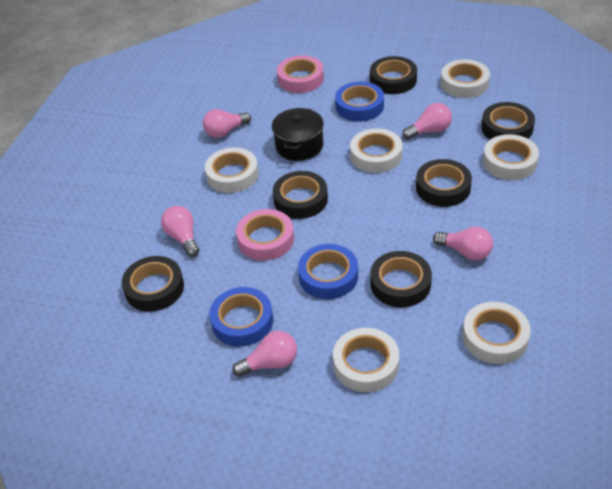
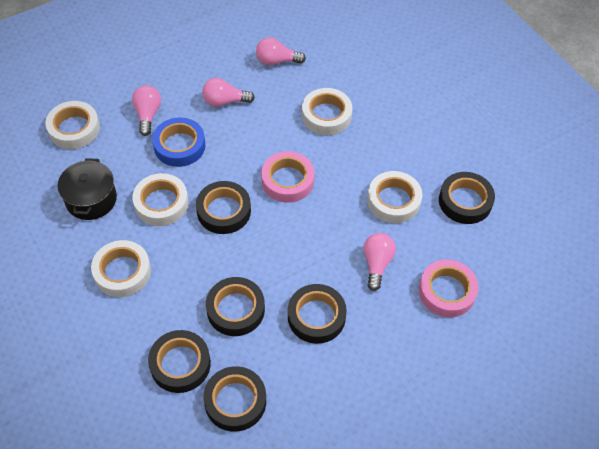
blue tape: [209,287,273,346] [298,244,358,299] [335,82,384,122] = 3 -> [152,117,205,167] = 1
pink light bulb: [161,206,199,257] [203,109,251,138] [232,331,297,377] [402,103,452,139] [433,227,493,261] = 5 -> [132,85,161,136] [202,78,255,107] [256,37,306,65] [364,233,396,291] = 4
white tape: [205,148,259,193] [333,328,399,392] [350,128,402,173] [441,59,490,98] [463,302,531,364] [483,134,539,180] = 6 -> [46,101,100,149] [91,240,151,297] [133,173,188,226] [302,88,352,135] [367,171,422,223] = 5

